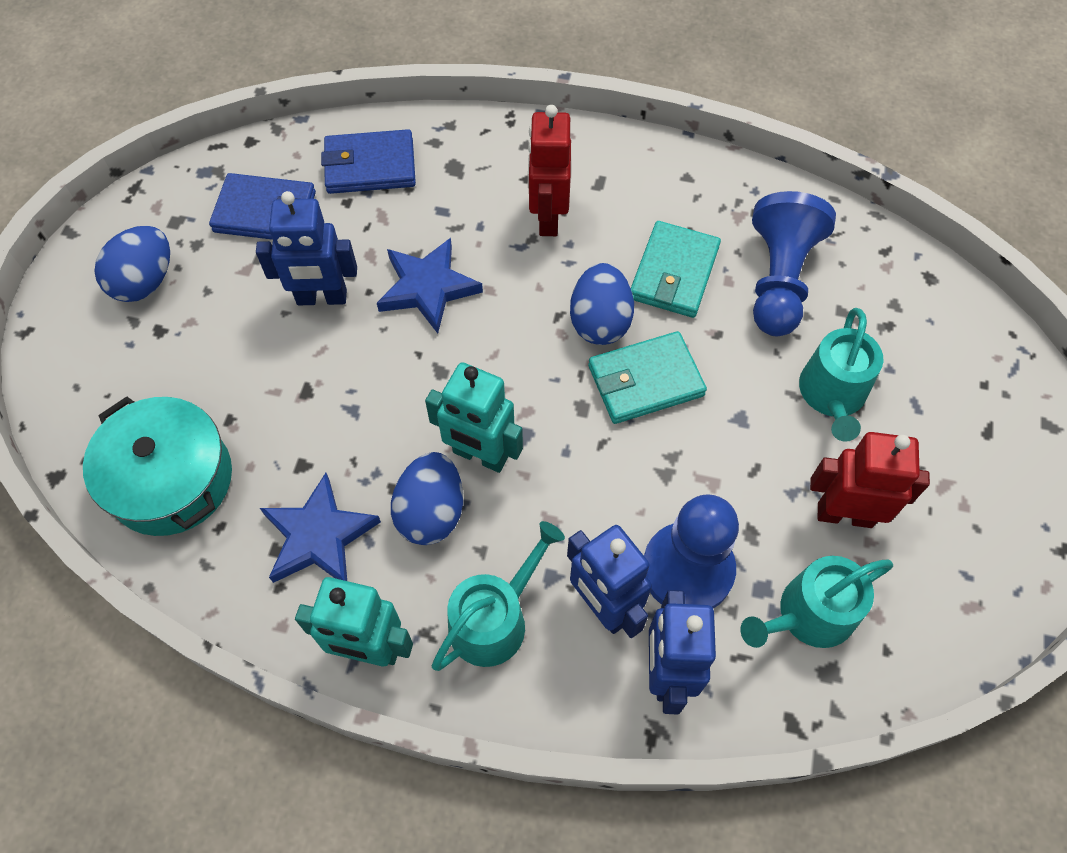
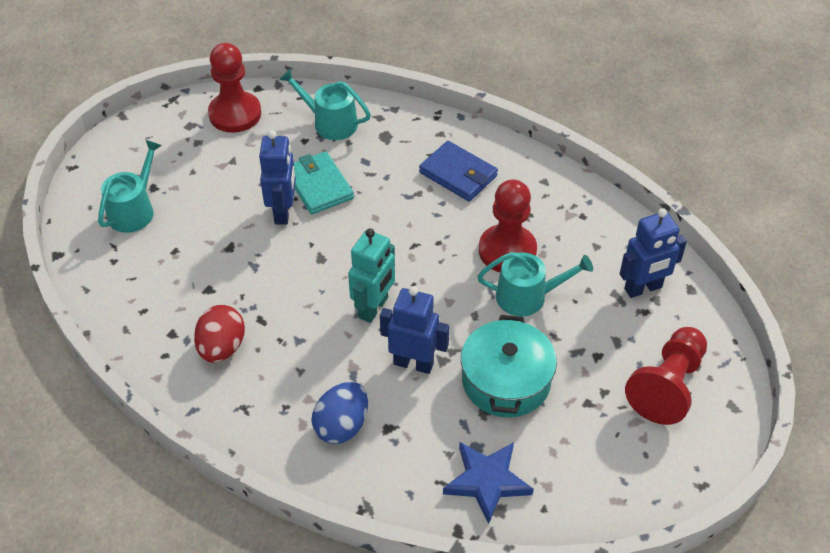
blue egg: [94,226,170,302] [391,452,463,545] [570,263,634,345] = 3 -> [311,382,368,444] = 1
blue pawn: [644,494,739,608] [752,191,836,336] = 2 -> none = 0
blue star: [260,473,381,583] [377,238,483,333] = 2 -> [443,442,534,524] = 1
blue wallet: [209,173,316,240] [321,129,416,194] = 2 -> [419,141,498,201] = 1
red egg: none = 0 -> [194,305,245,363] = 1
red pawn: none = 0 -> [208,43,261,133] [479,179,537,272] [625,327,707,425] = 3
red robot: [528,105,571,236] [810,432,930,528] = 2 -> none = 0
turquoise robot: [295,577,413,666] [425,362,523,473] = 2 -> [348,228,395,323] = 1
turquoise wallet: [588,331,707,424] [631,221,721,318] = 2 -> [294,151,354,215] = 1

